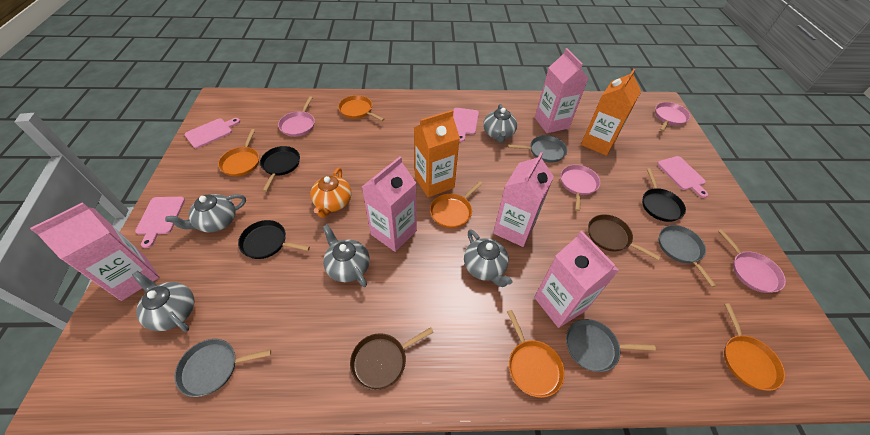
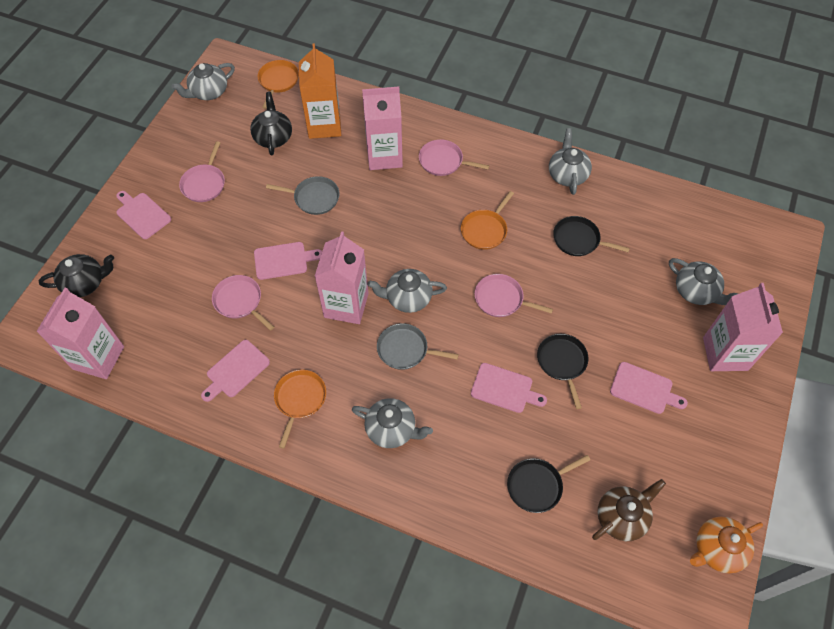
black teapot: none = 0 -> [38,254,114,297] [250,92,292,155] = 2
brown pan: [350,327,433,390] [588,214,660,260] = 2 -> none = 0
brown teapot: none = 0 -> [592,479,666,541] = 1
grey pan: [174,339,271,397] [508,135,567,163] [566,319,656,372] [659,225,716,287] = 4 -> [266,176,340,215] [377,323,459,370] = 2
orange carton: [414,110,460,198] [581,69,641,156] = 2 -> [299,43,341,139] = 1
orange pan: [218,129,259,176] [338,95,384,121] [430,181,483,228] [507,310,565,398] [724,303,785,391] = 5 -> [258,60,299,109] [274,370,326,449] [461,191,514,250] = 3
pink carton: [30,202,159,301] [362,156,417,252] [493,152,554,247] [534,231,619,328] [535,48,589,133] = 5 -> [36,288,124,379] [315,231,369,324] [362,86,403,170] [703,283,783,371] = 4
pink cutting board: [135,197,185,248] [184,118,240,148] [453,108,479,142] [657,156,708,198] = 4 -> [116,191,171,239] [201,340,270,402] [254,242,322,280] [471,363,547,413] [610,362,688,414] = 5

